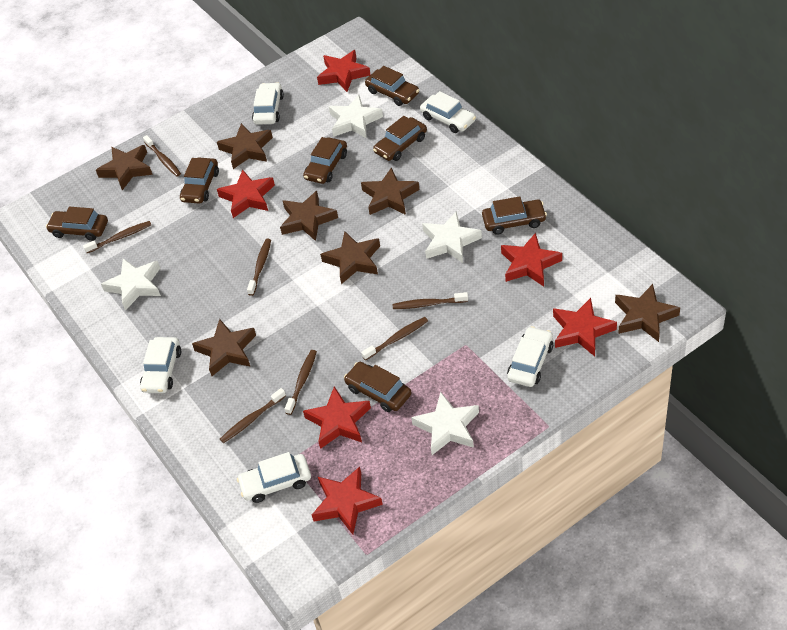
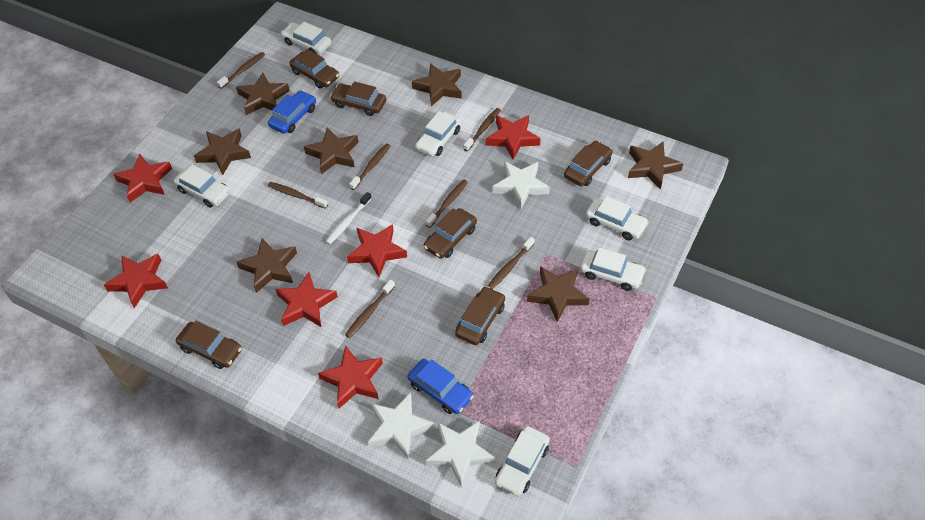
blue car: none = 0 -> [268,90,316,134] [407,359,474,414] = 2
brown car: [46,207,108,241] [180,157,219,204] [303,137,347,184] [344,362,411,412] [365,66,419,106] [373,116,427,161] [482,196,547,235] = 7 -> [176,321,242,369] [289,49,339,88] [330,81,386,116] [424,208,477,259] [455,286,505,345] [564,141,613,186] = 6
white car: [140,337,181,393] [237,452,311,503] [252,82,284,125] [420,91,476,133] [507,326,553,387] = 5 -> [174,165,231,208] [281,22,332,54] [415,111,461,157] [495,426,550,496] [580,247,646,291] [586,196,649,240] = 6
white star: [101,259,161,311] [329,95,383,139] [411,392,479,455] [422,211,482,263] = 4 -> [368,392,434,459] [425,420,495,488] [493,161,550,209] = 3
white toothbrush: none = 0 -> [326,192,372,244] = 1

